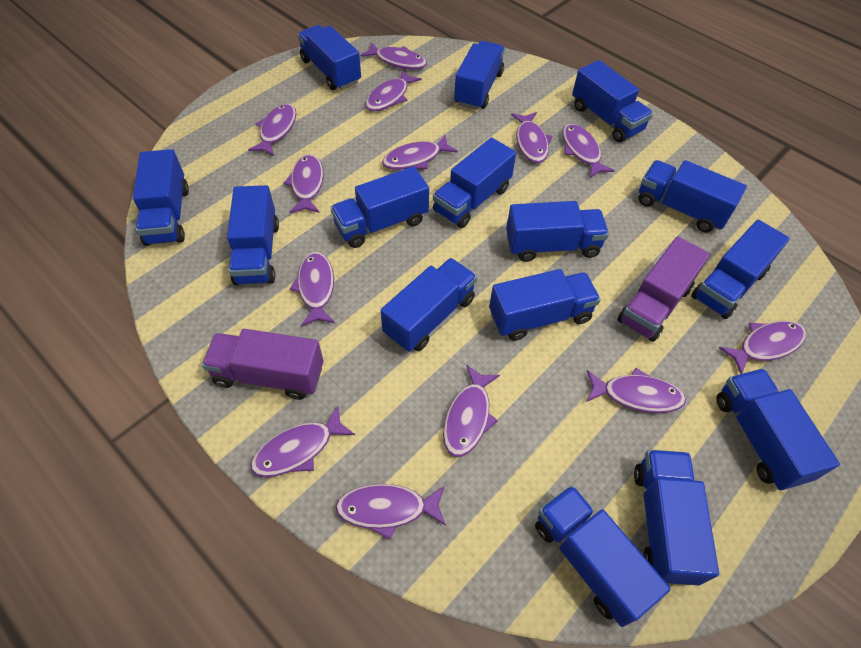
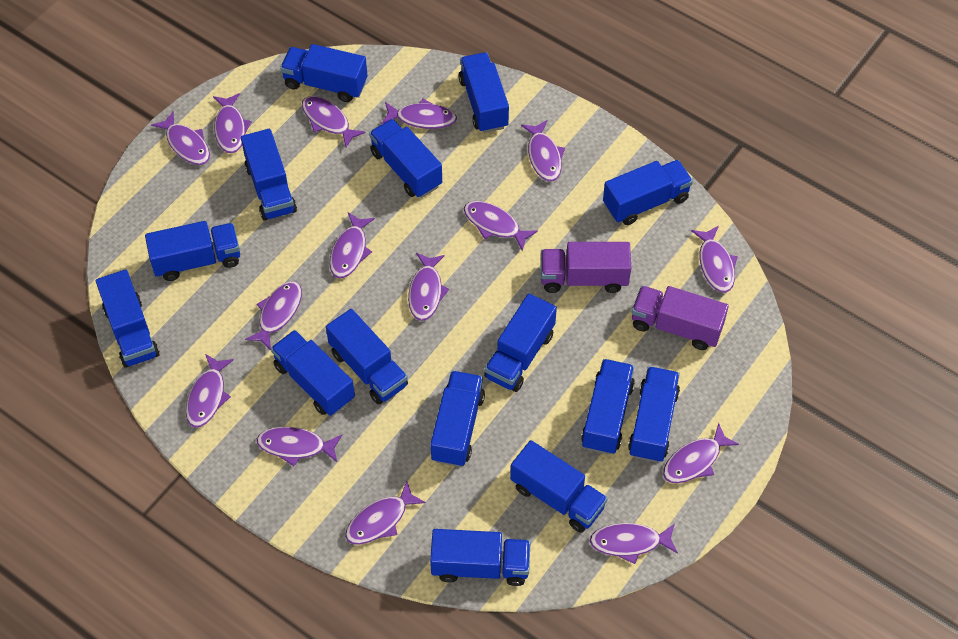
purple fish: [248,104,296,156] [250,405,355,477] [284,154,324,213] [290,252,335,326] [335,484,446,540] [360,42,427,69] [365,70,422,111] [382,134,458,170] [443,365,500,457] [511,112,553,163] [562,124,615,178] [586,367,686,413] [719,321,806,374] = 13 -> [151,111,210,165] [186,354,234,427] [213,93,252,153] [245,281,302,350] [257,427,342,466] [302,96,366,148] [330,212,375,278] [345,481,426,545] [381,99,457,129] [408,253,449,321] [464,201,538,251] [521,120,565,181] [590,523,678,564] [663,423,739,483] [691,226,738,293] = 15

